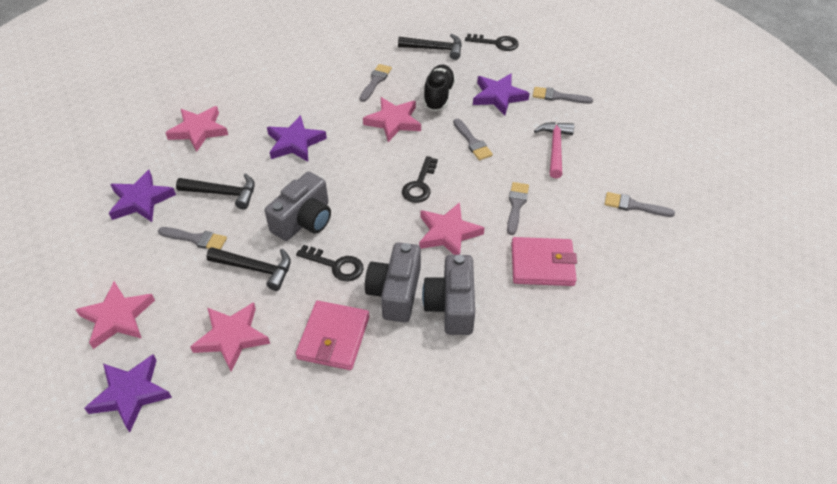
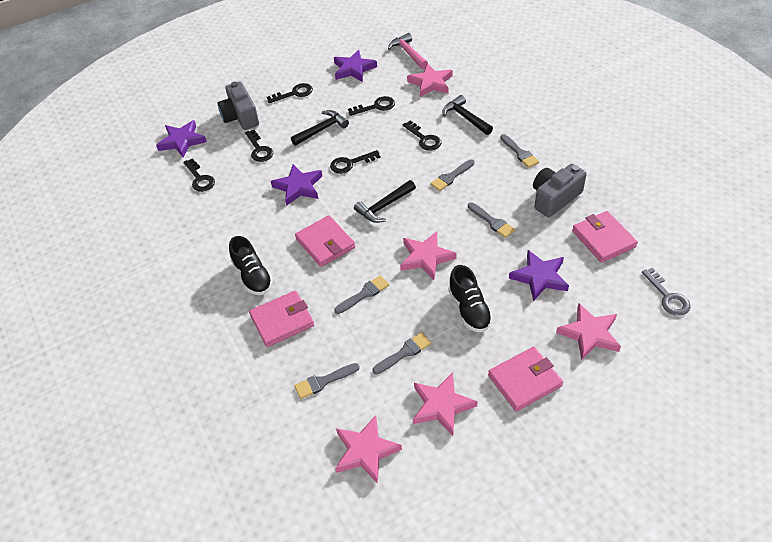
black key: [296,245,364,281] [402,156,438,203] [465,34,519,51] = 3 -> [183,158,215,192] [245,130,273,162] [267,83,313,103] [330,150,381,174] [348,96,395,116] [403,120,441,151] = 6
black shoe: [423,65,456,111] = 1 -> [229,236,273,295] [448,265,493,332] = 2
grey camera: [265,172,331,241] [365,242,421,323] [422,255,475,335] = 3 -> [218,81,259,130] [533,164,587,217] = 2
grey key: none = 0 -> [642,268,690,316] = 1
pink wallet: [296,301,370,370] [511,237,577,286] = 2 -> [249,291,314,347] [295,215,355,267] [488,347,563,412] [572,211,638,263] = 4

